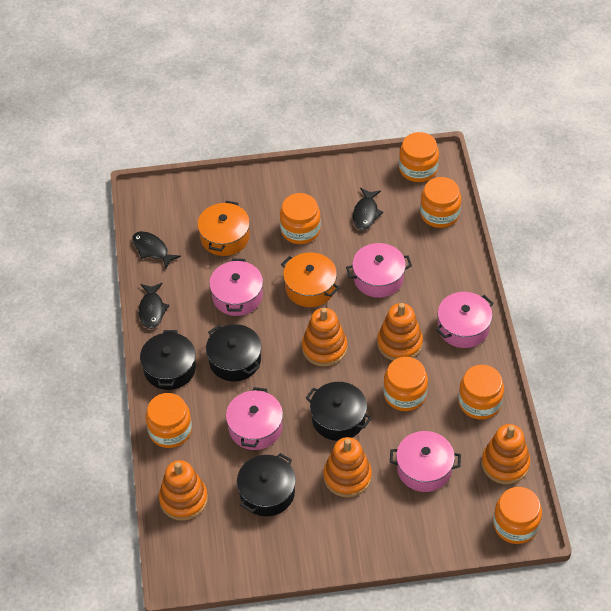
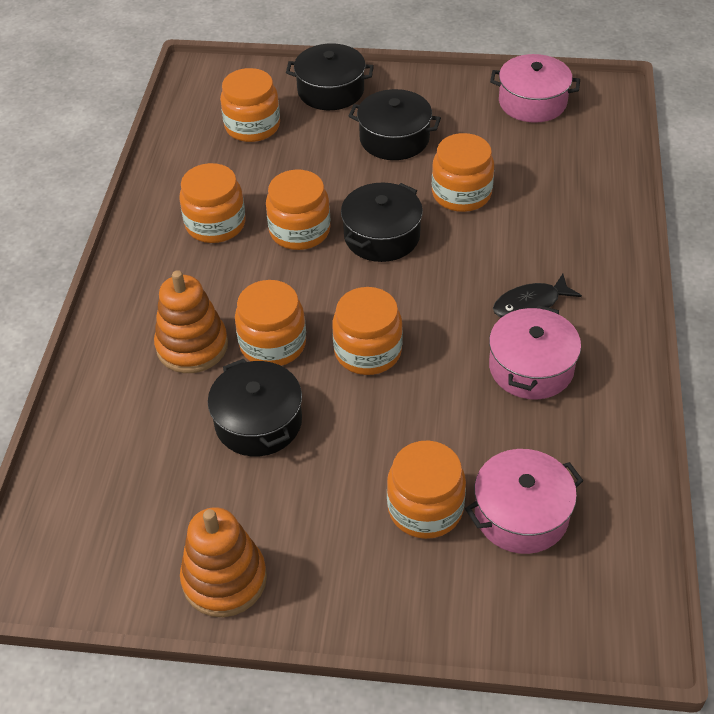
black fish: [132,231,181,269] [139,283,170,329] [353,188,383,230] = 3 -> [493,274,582,318] = 1
orange pot: [198,201,250,256] [281,252,339,307] = 2 -> none = 0
orange stacking toy: [159,460,208,521] [302,308,347,367] [324,437,372,498] [377,303,423,361] [482,424,530,484] = 5 -> [154,270,228,373] [180,507,267,617] = 2
pink pot: [209,259,263,316] [226,387,283,450] [346,243,412,298] [390,431,461,492] [436,292,494,348] = 5 -> [465,449,583,554] [489,305,581,400] [490,54,580,123] = 3

